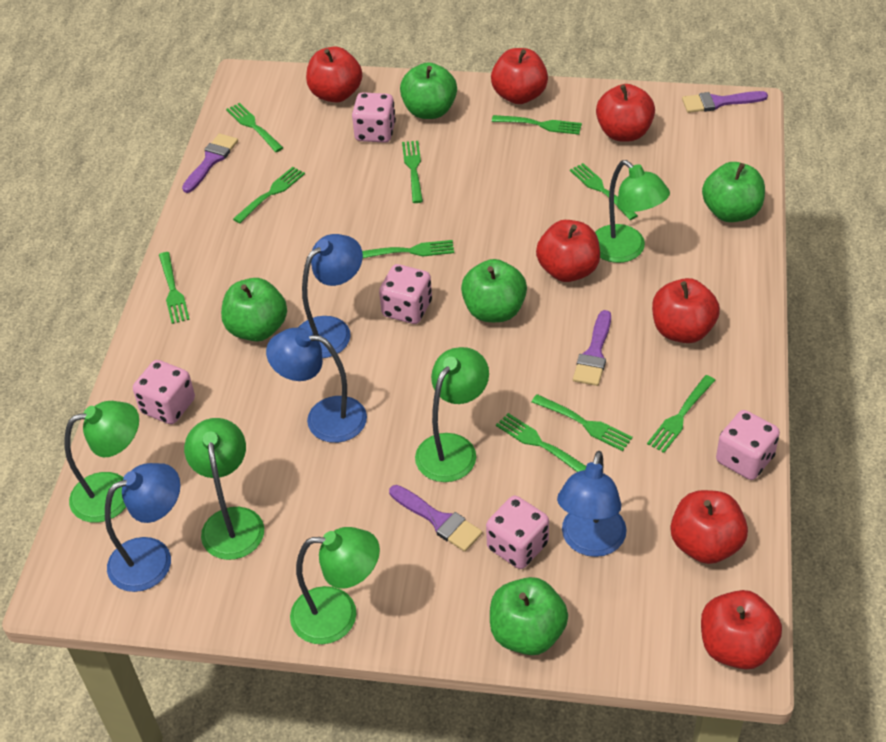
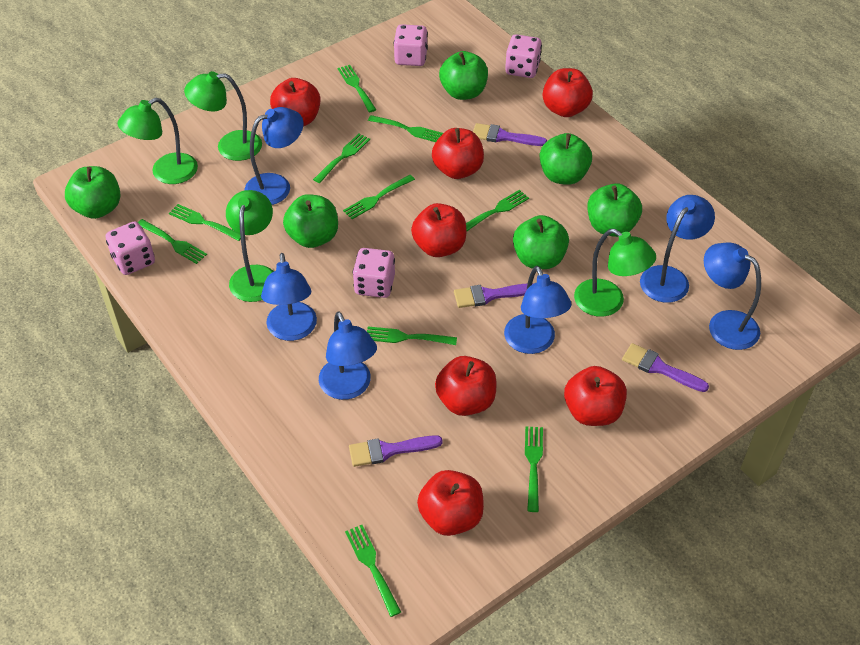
blue lamp: [105,463,180,592] [266,328,367,443] [298,234,363,358] [557,451,627,557] = 4 -> [245,107,304,205] [261,253,317,341] [319,311,377,400] [504,266,571,354] [640,195,715,303] [704,242,761,350] = 6
green apple: [221,278,287,341] [400,62,457,119] [461,259,527,322] [490,577,568,655] [702,162,765,222] = 5 -> [65,166,120,219] [283,194,338,248] [439,51,488,100] [513,215,569,269] [540,133,592,185] [587,183,642,237] = 6
green lamp: [64,401,139,523] [184,418,264,560] [290,527,380,644] [415,347,489,482] [595,160,670,263] = 5 -> [117,98,198,184] [184,71,262,161] [226,190,274,302] [574,229,656,317] = 4
pink dice: [133,360,195,424] [352,92,396,143] [379,264,432,324] [486,496,549,569] [716,410,780,480] = 5 -> [106,221,155,275] [353,248,395,298] [394,24,428,66] [505,34,542,78] = 4

